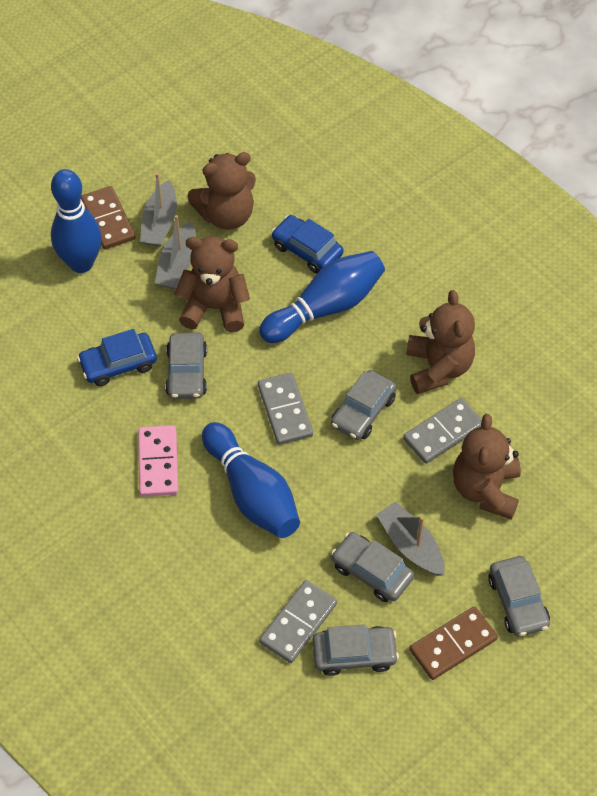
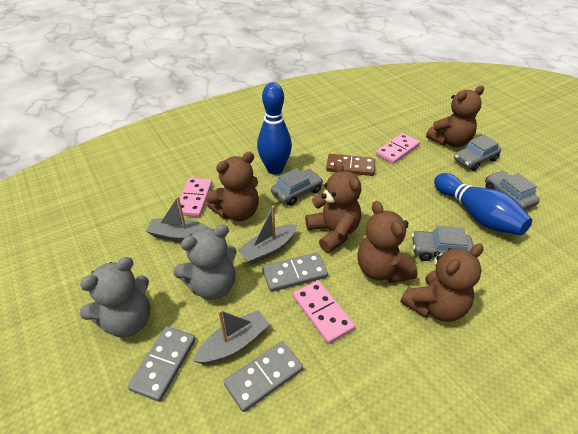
blue bowling pin: [51,169,102,273] [202,422,300,538] [259,251,385,343] = 3 -> [257,82,292,175] [434,173,532,235] = 2
blue car: [77,329,157,386] [271,215,344,273] = 2 -> none = 0
brown domino: [81,186,136,249] [409,606,498,680] = 2 -> [326,154,375,176] = 1
brown teddy bear: [175,236,250,332] [187,152,256,229] [406,290,475,394] [453,414,521,520] = 4 -> [206,152,259,221] [305,161,361,253] [357,201,418,283] [400,244,484,322] [426,86,484,147] = 5
grey car: [165,333,207,399] [313,624,399,676] [331,370,397,440] [331,532,414,602] [488,556,550,637] = 5 -> [271,168,323,206] [412,226,473,261] [454,135,501,171] [485,171,540,210] = 4
grey teddy bear: none = 0 -> [79,257,150,337] [173,225,237,300] = 2
pink domino: [138,425,178,497] = 1 -> [177,178,212,217] [293,280,355,344] [376,133,420,164] = 3

